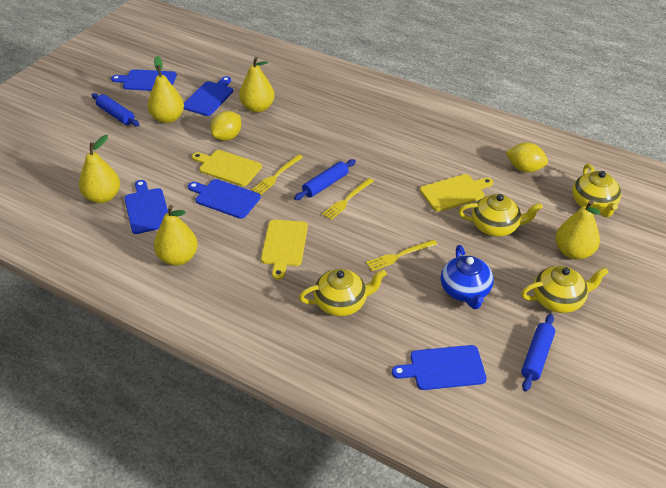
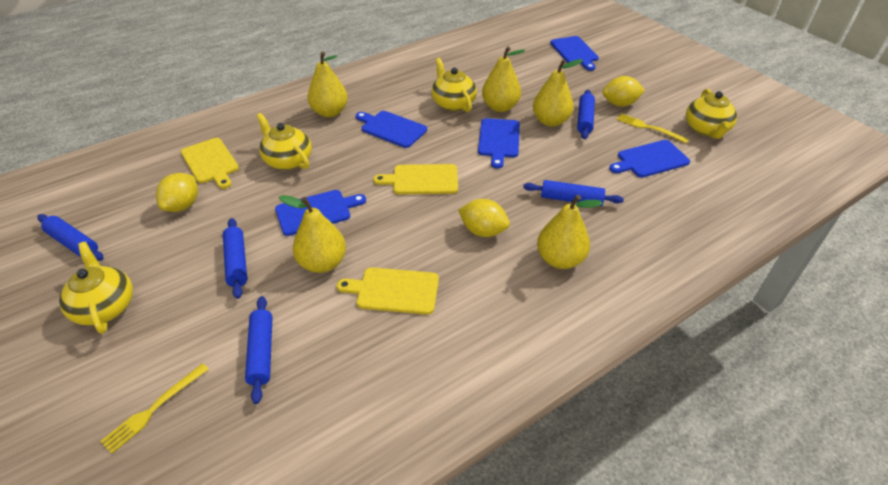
blue rolling pin: [92,93,140,127] [294,159,356,200] [521,314,555,392] = 3 -> [37,214,104,261] [223,218,247,299] [245,296,272,404] [523,180,624,206] [577,90,595,139] = 5
blue teapot: [441,245,494,309] = 1 -> none = 0
yellow fork: [252,154,303,195] [322,178,374,220] [366,240,438,271] = 3 -> [100,363,209,454] [617,114,689,143] = 2
yellow lemon: [211,111,242,141] [506,143,548,172] = 2 -> [156,173,198,212] [458,199,510,237] [602,76,645,107] = 3

